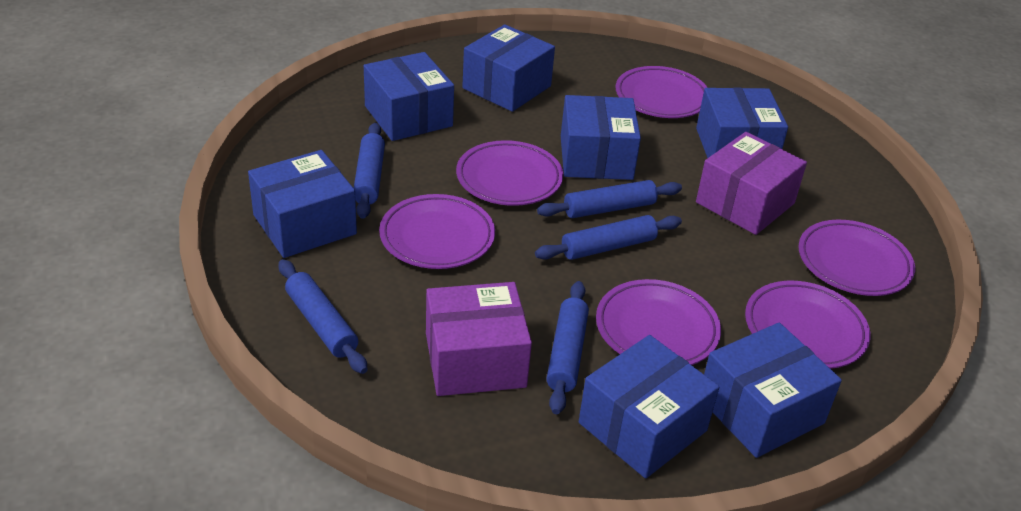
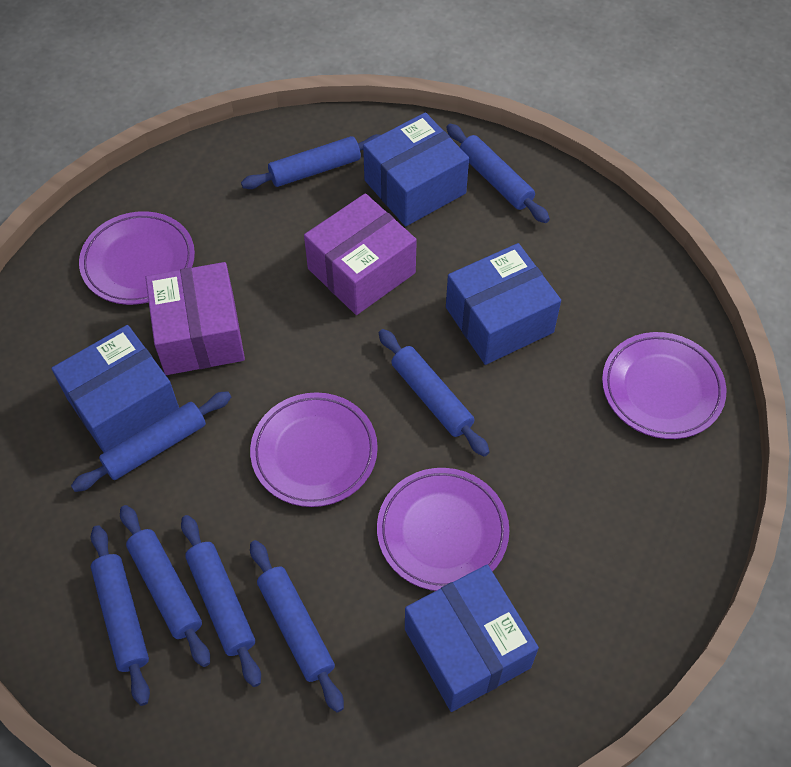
blue box: [248,150,357,258] [364,52,454,141] [462,24,555,112] [561,95,641,180] [579,335,720,478] [696,88,788,158] [704,323,842,458] = 7 -> [51,325,179,453] [363,112,469,226] [405,565,539,712] [446,243,561,365] = 4
blue rolling pin: [279,259,368,374] [354,123,385,219] [535,215,682,260] [537,180,682,218] [546,281,589,414] = 5 -> [71,391,231,492] [91,525,150,706] [120,505,210,667] [181,515,261,687] [241,134,380,189] [250,540,344,713] [379,329,490,457] [446,124,550,223] = 8
purple plate: [379,194,495,269] [456,140,563,206] [596,279,721,365] [616,66,708,118] [745,281,870,369] [798,220,915,296] = 6 -> [79,211,195,305] [250,392,378,507] [377,468,509,591] [602,332,726,439] = 4

